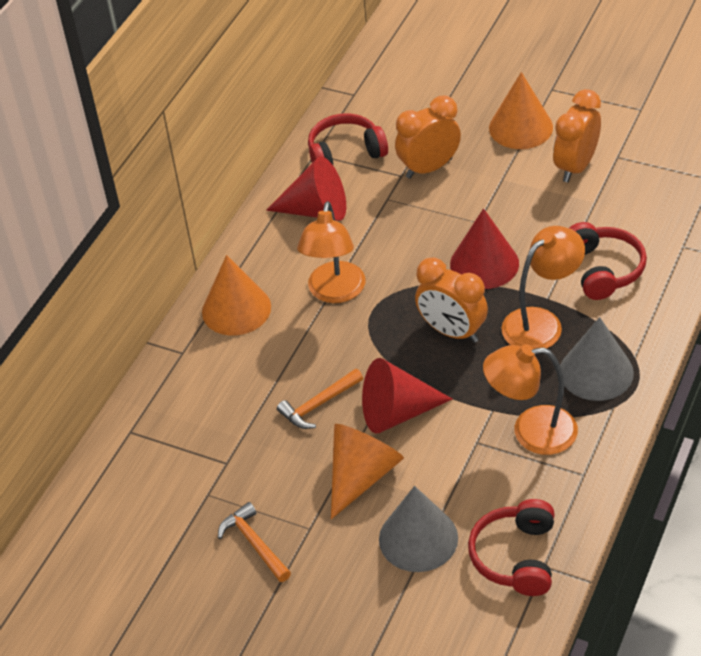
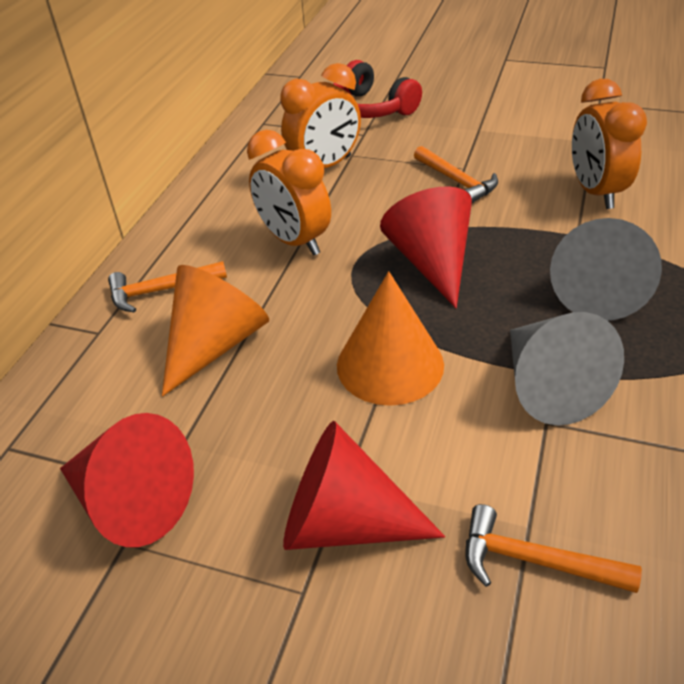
orange cone: [202,255,271,336] [331,424,404,519] [489,72,553,149] = 3 -> [162,265,269,397] [337,271,444,406] = 2
orange hammer: [218,502,291,582] [277,369,363,429] = 2 -> [108,261,227,313] [414,146,498,203] [466,504,642,593] = 3
orange lamp: [297,201,365,303] [483,345,578,455] [501,226,585,349] = 3 -> none = 0
red headphones: [308,114,388,165] [468,499,554,596] [569,222,647,300] = 3 -> [333,60,422,118] = 1

